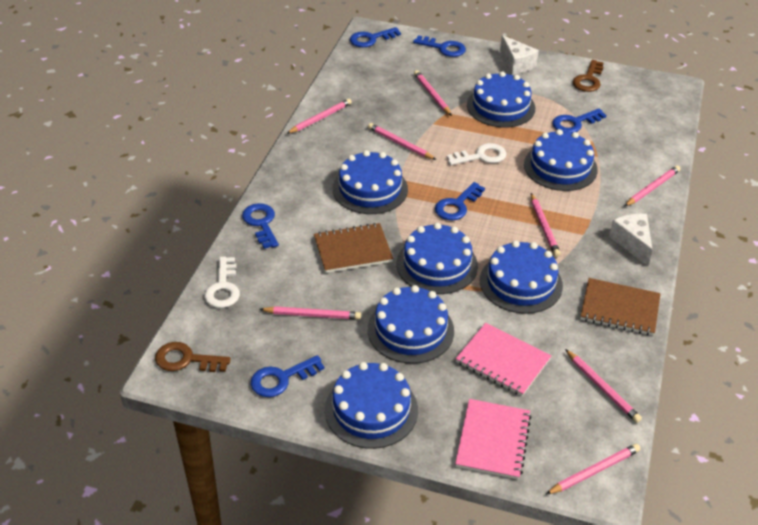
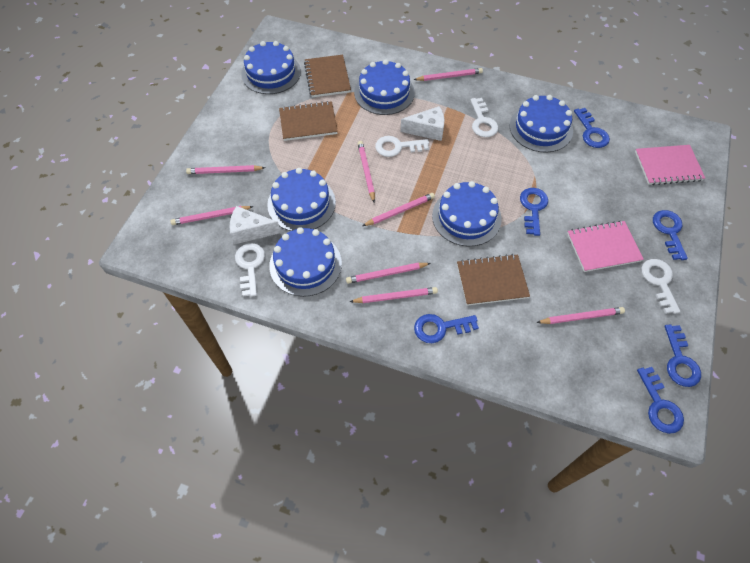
blue cake: [325,362,418,449] [333,150,408,214] [368,285,454,364] [397,223,478,294] [467,71,535,128] [480,240,563,314] [524,129,598,191] = 7 -> [241,41,301,94] [267,168,336,231] [269,227,342,297] [354,59,415,115] [432,181,502,246] [510,95,573,153] = 6
brown key: [155,342,231,372] [573,60,604,92] = 2 -> none = 0
brown notebook: [314,223,393,273] [580,278,661,336] = 2 -> [279,101,338,141] [304,55,351,97] [457,254,530,306] = 3
white key: [204,257,240,308] [447,143,506,165] = 2 -> [235,243,265,297] [375,136,429,157] [471,98,498,137] [642,259,680,314] = 4

